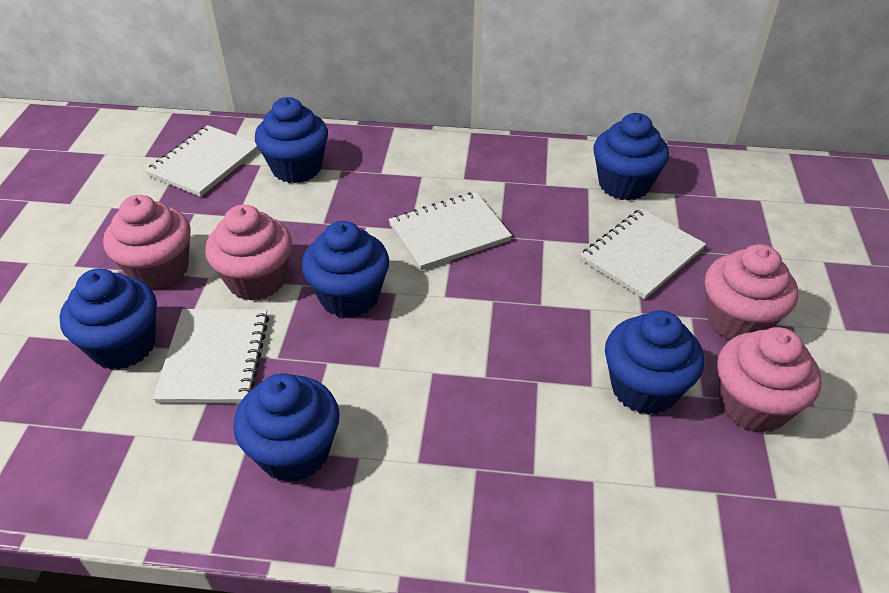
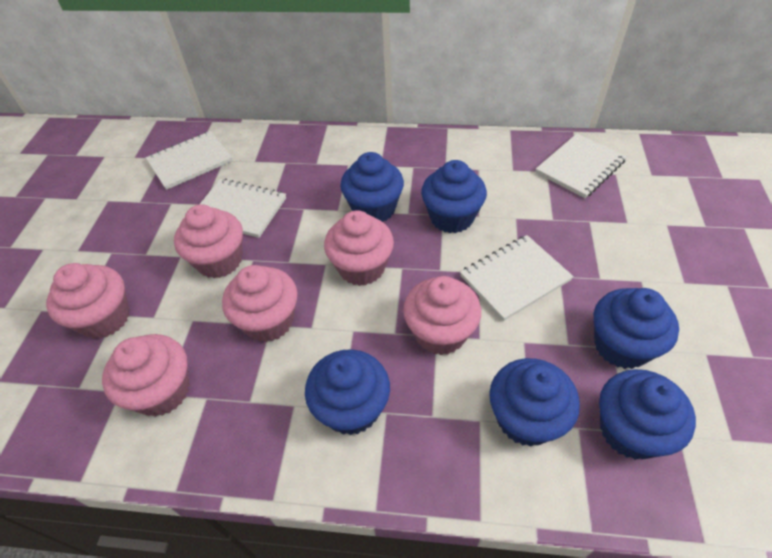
pink cupcake: [103,195,191,290] [205,205,292,301] [705,244,798,340] [717,327,821,433] = 4 -> [46,263,130,339] [102,334,190,417] [174,205,243,278] [222,265,297,342] [324,210,394,286] [403,276,481,355] = 6

